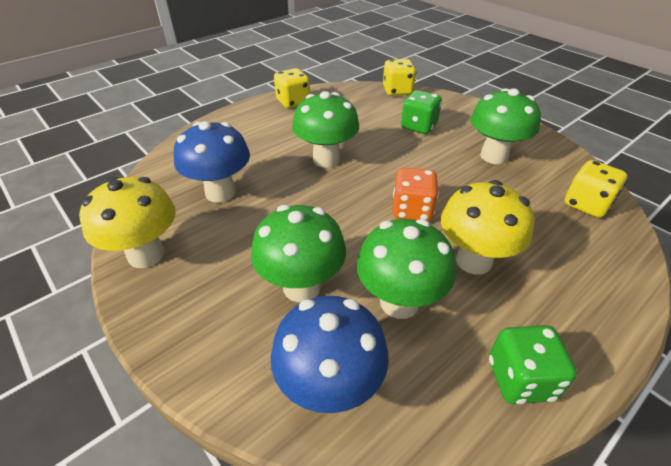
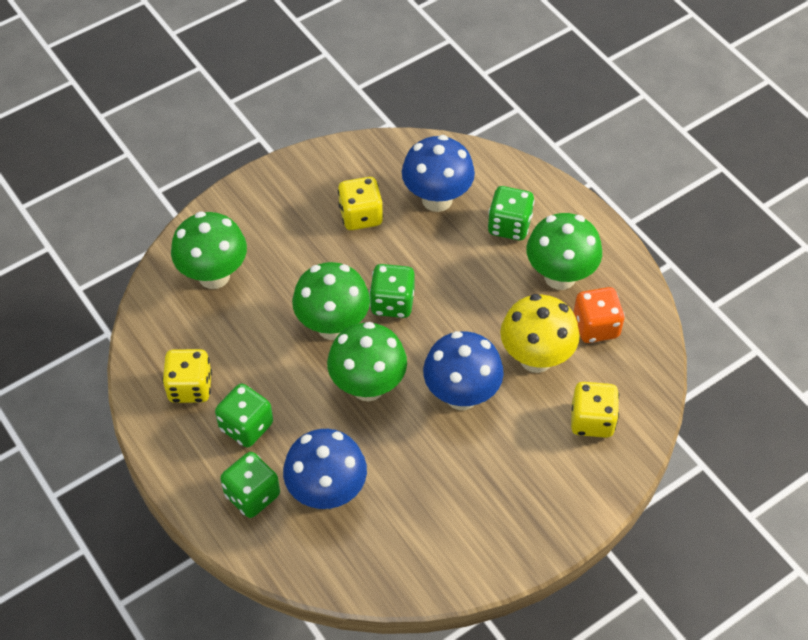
blue mushroom: [174,121,250,203] [271,296,389,413] = 2 -> [283,429,367,509] [402,135,475,212] [423,331,504,410] = 3
green dice: [401,90,442,134] [489,325,577,404] = 2 -> [215,384,273,447] [220,452,280,518] [369,264,415,318] [488,186,535,240] = 4
yellow mushroom: [79,177,176,268] [441,180,534,275] = 2 -> [500,294,580,373] = 1

